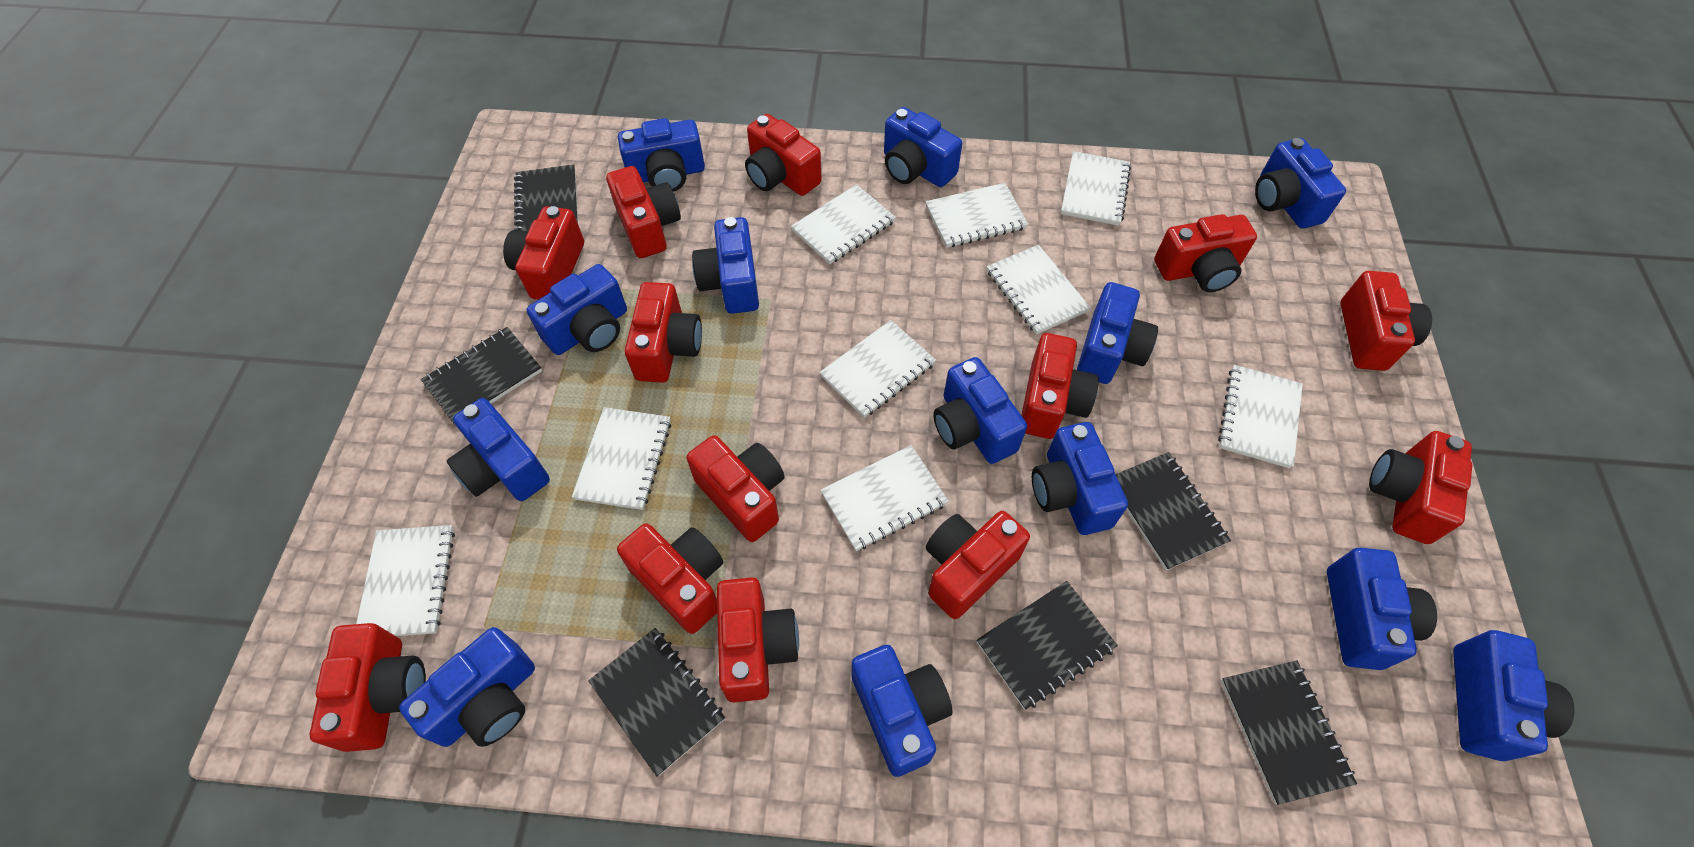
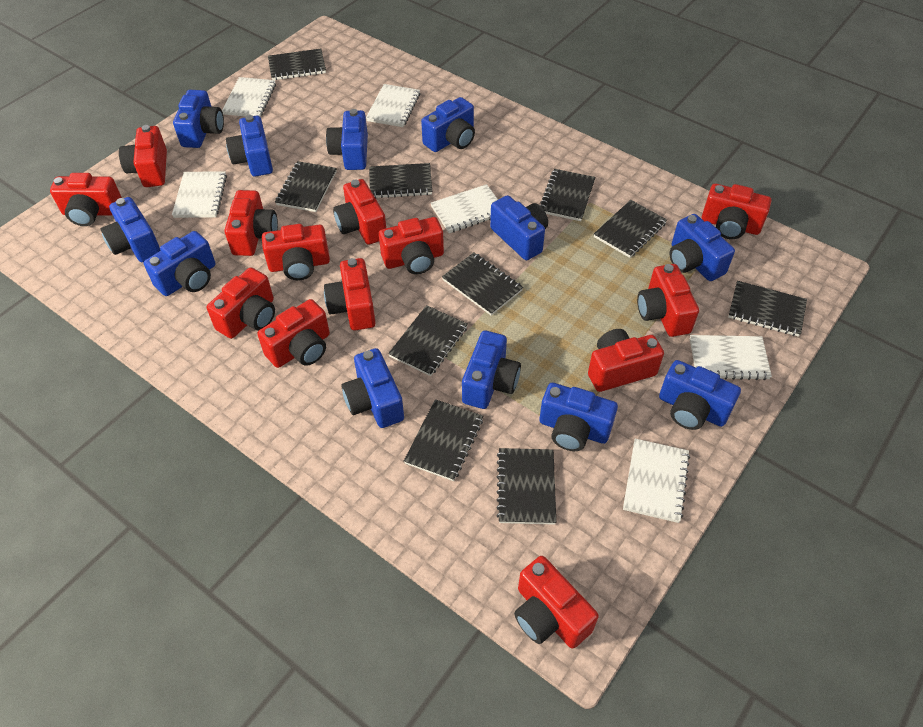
black notebook: [421,327,542,423] [514,164,578,231] [588,628,725,776] [977,581,1118,710] [1116,452,1231,570] [1221,661,1357,805] = 6 -> [268,49,326,80] [275,161,337,212] [369,163,432,199] [388,305,468,376] [404,399,483,481] [442,252,523,316] [496,448,556,525] [540,169,596,221] [594,200,667,258] [728,281,807,337] = 10
blue camera: [399,627,535,747] [447,398,550,501] [527,264,627,355] [618,118,705,192] [692,217,759,314] [851,645,953,777] [884,107,962,187] [933,357,1027,464] [1032,422,1128,535] [1077,282,1158,384] [1255,138,1346,229] [1327,548,1437,670] [1453,630,1575,761] = 13 -> [100,197,161,262] [144,231,215,296] [173,90,224,148] [226,115,273,177] [326,109,368,170] [342,348,404,428] [421,97,475,152] [462,330,521,409] [490,195,548,260] [539,383,618,451] [659,360,741,430] [669,214,735,281] = 12
white notebook: [356,525,455,636] [572,407,671,510] [791,184,896,264] [820,320,936,418] [821,445,949,551] [926,183,1028,248] [987,245,1091,335] [1061,151,1131,226] [1218,365,1303,468] = 9 -> [172,171,227,218] [222,77,276,117] [366,84,420,127] [431,184,498,233] [623,439,690,523] [690,335,772,380] = 6

